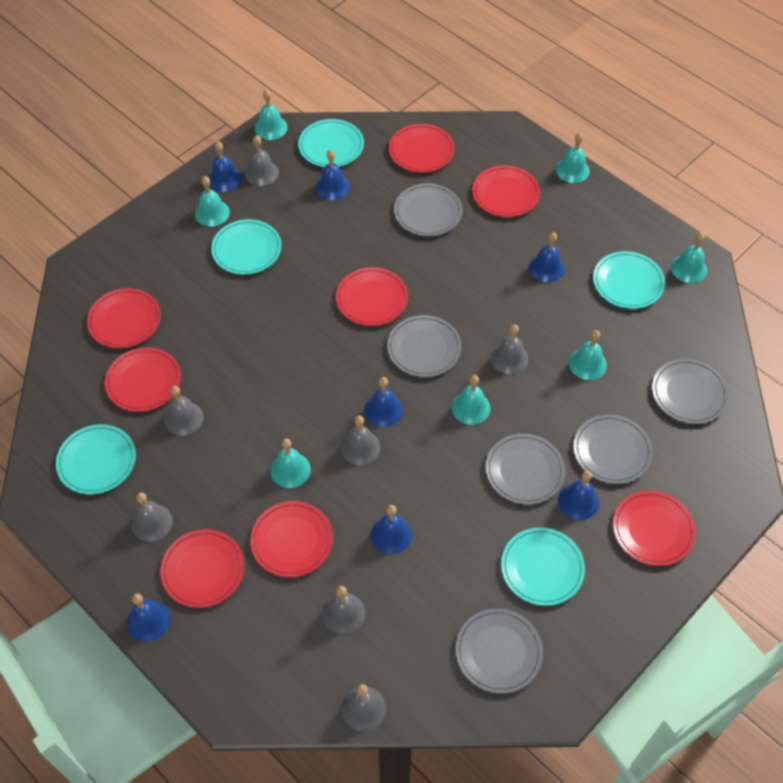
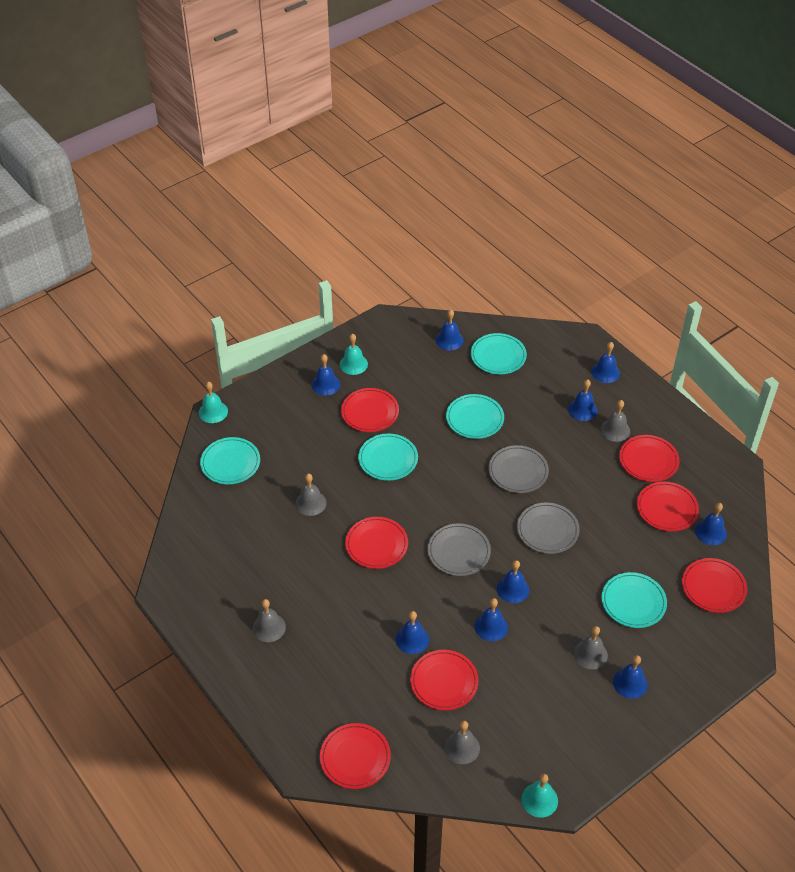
blue bell: [127,593,171,642] [208,141,242,192] [316,150,350,200] [364,377,403,427] [371,505,412,554] [529,232,565,282] [558,471,599,520] = 7 -> [311,354,340,396] [396,611,429,654] [436,310,464,350] [475,598,508,641] [497,560,529,603] [568,379,598,421] [591,342,620,383] [613,655,648,699] [695,503,727,545] = 9
grey bell: [131,493,173,542] [164,386,204,436] [245,135,279,186] [322,586,365,634] [341,416,380,465] [341,684,386,731] [491,324,528,375] = 7 -> [252,599,286,642] [295,474,326,516] [444,721,480,764] [574,626,608,669] [601,400,630,442] = 5
grey plate: [387,315,462,377] [394,183,463,236] [456,608,543,694] [485,434,565,505] [573,415,653,484] [652,359,729,424] = 6 -> [428,523,491,576] [488,445,549,493] [517,502,580,554] = 3
red plate: [87,288,161,348] [105,347,181,412] [160,529,245,608] [250,501,333,577] [336,267,408,326] [389,124,455,173] [472,165,540,217] [613,490,696,566] = 8 -> [320,723,391,789] [341,388,399,432] [345,517,408,569] [410,650,478,711] [619,435,680,482] [637,482,699,532] [682,558,747,613] = 7
turquoise bell: [195,176,230,227] [255,90,288,140] [271,439,311,488] [452,375,490,425] [556,133,590,183] [569,330,607,380] [671,233,707,283] = 7 -> [199,382,228,423] [340,334,368,375] [521,774,558,818] = 3

